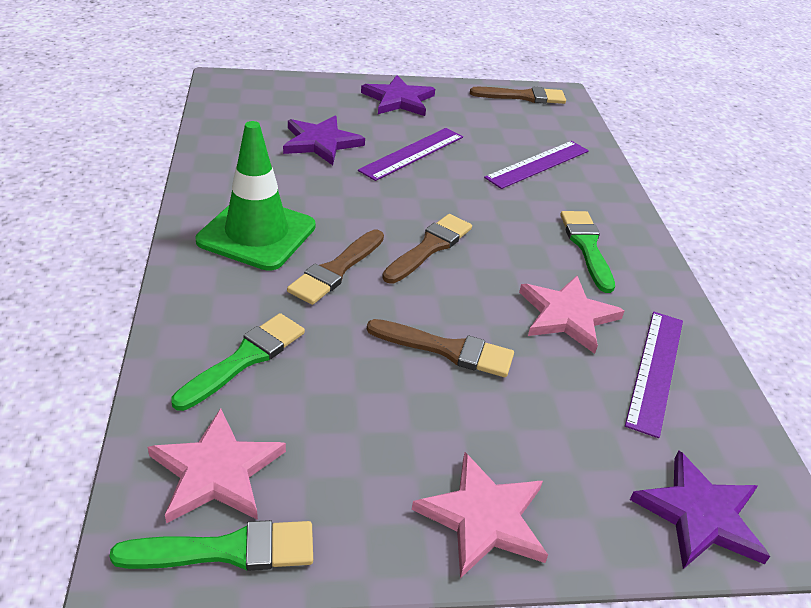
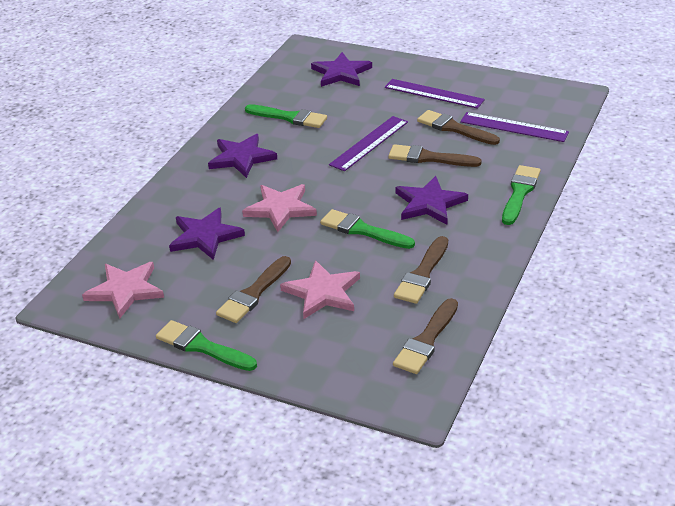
brown brush: [287,230,384,305] [367,319,514,377] [382,214,472,284] [470,87,566,104] = 4 -> [216,256,291,323] [388,144,482,167] [393,298,458,374] [394,236,448,304] [417,110,500,145] = 5
green brush: [109,520,313,571] [171,313,305,411] [560,211,615,293] = 3 -> [156,320,257,371] [245,104,327,128] [320,209,415,249] [502,165,541,225] = 4
green traffic cone: [196,121,316,271] = 1 -> none = 0
purple star: [283,116,365,165] [361,75,435,116] [630,450,770,569] = 3 -> [169,208,245,260] [208,134,277,178] [311,52,372,87] [396,176,468,225] = 4

